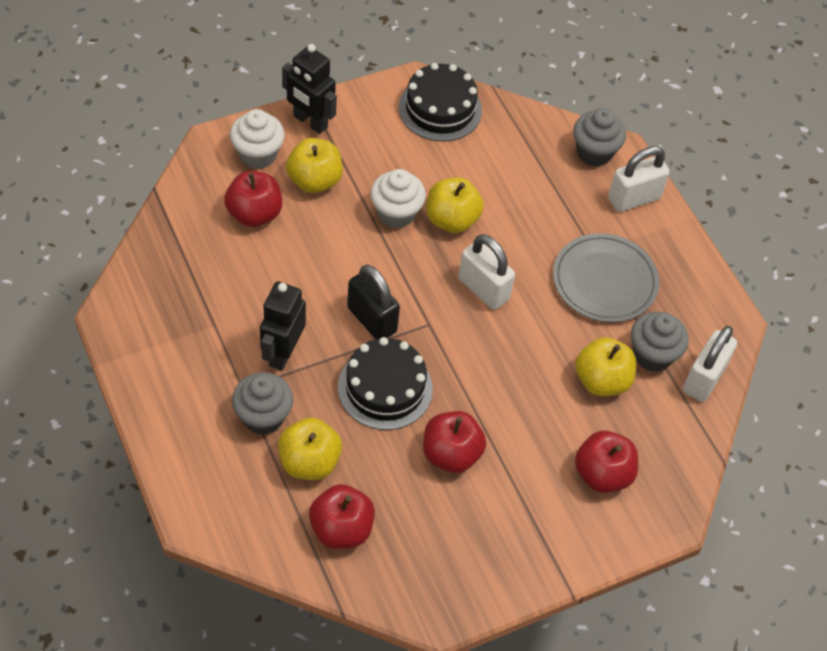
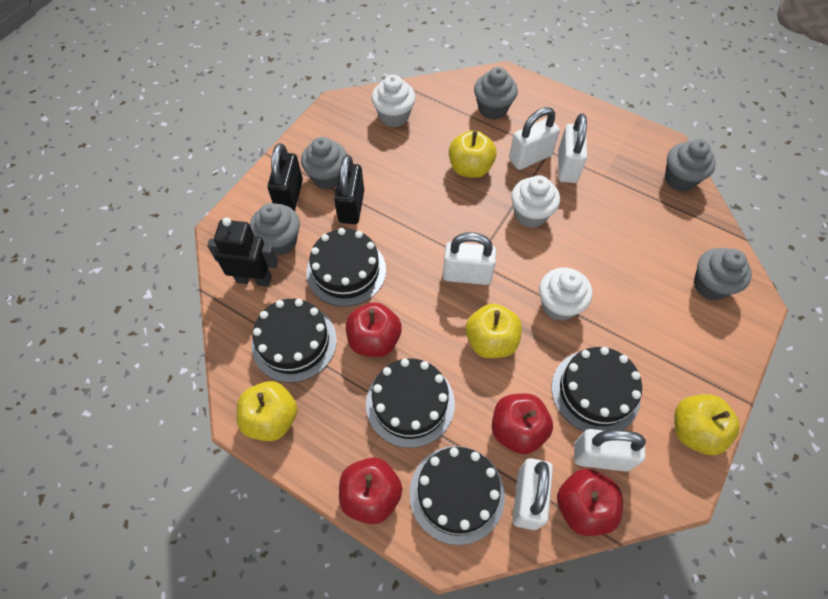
black cake: [338,337,433,430] [399,63,482,142] = 2 -> [252,299,337,383] [307,228,386,307] [366,358,455,448] [409,446,505,545] [551,347,642,432] = 5
black padlock: [347,265,400,339] = 1 -> [267,143,303,211] [334,154,364,224] = 2
black robot: [260,281,306,371] [282,44,337,134] = 2 -> [207,217,278,286] = 1
grey cupcake: [232,372,293,435] [573,108,626,167] [631,312,689,372] = 3 -> [250,203,300,255] [301,137,347,189] [474,67,518,119] [665,139,716,192] [694,248,752,301] = 5
grey plate: [553,233,659,322] = 1 -> none = 0
white cupcake: [230,109,285,169] [371,169,426,229] = 2 -> [372,75,416,127] [511,175,560,228] [539,268,593,321] = 3
white padlock: [459,234,515,310] [608,146,670,212] [683,326,737,402] = 3 -> [443,232,496,285] [509,107,560,170] [512,458,553,530] [558,113,587,183] [574,429,646,472] = 5

